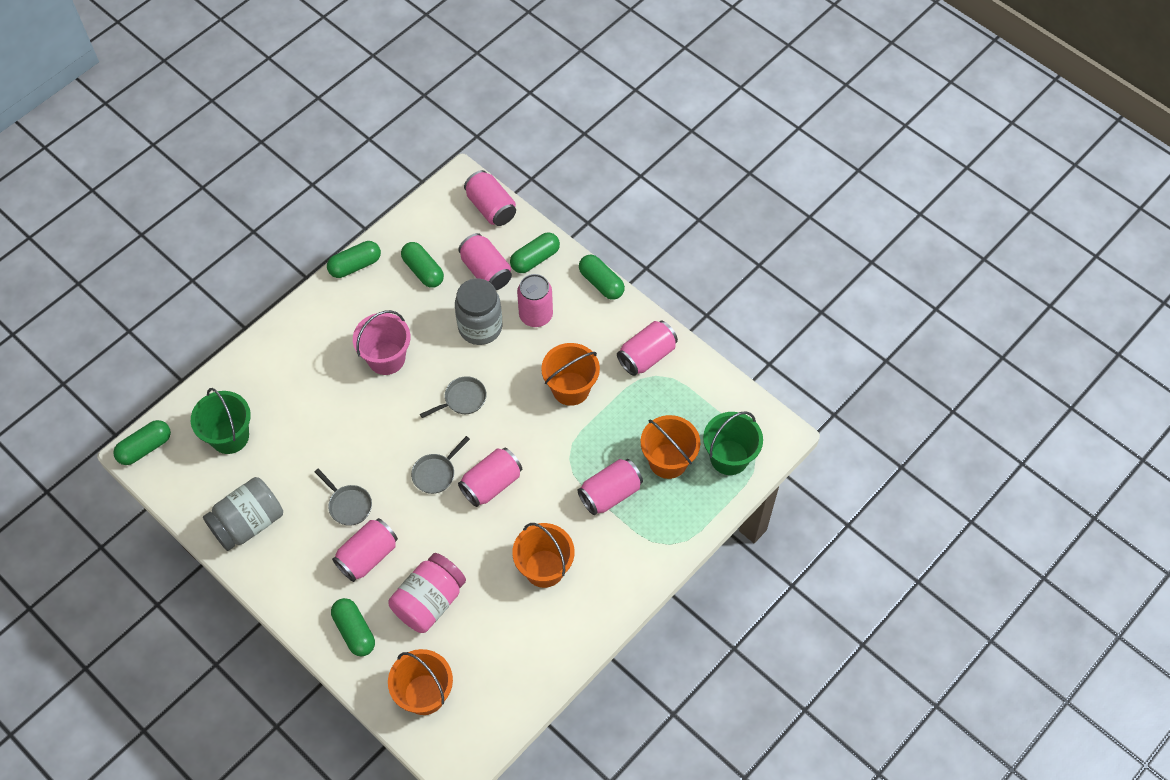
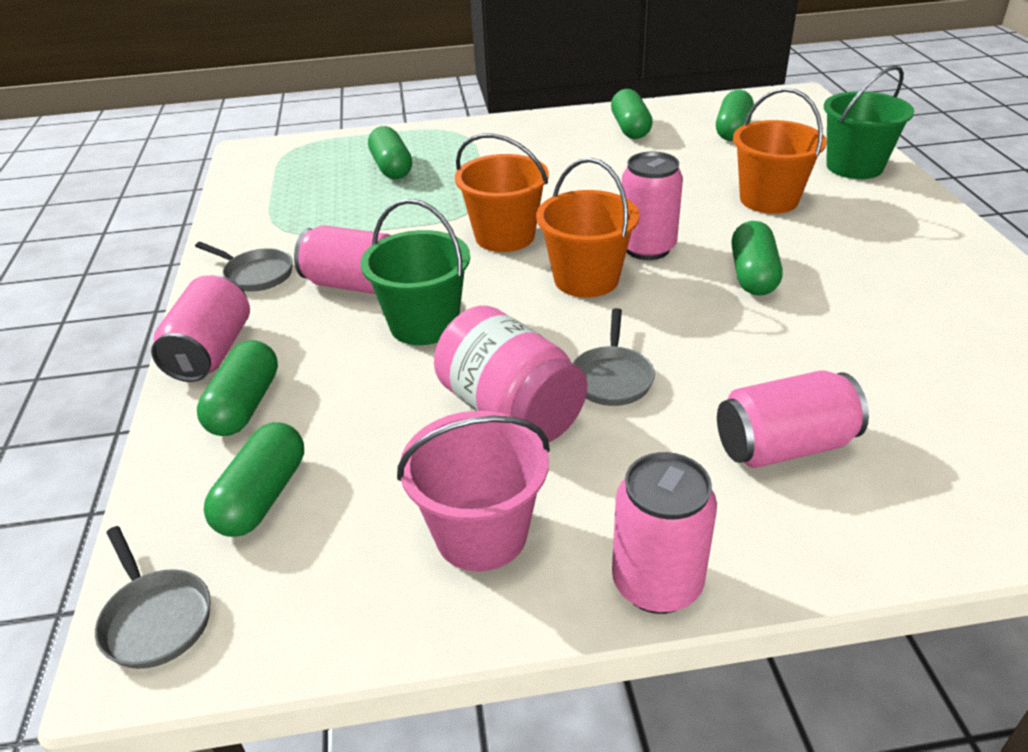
grey jar: [203,477,283,551] [455,278,502,345] = 2 -> none = 0
orange bucket: [388,649,453,715] [512,523,574,588] [541,343,600,406] [641,415,700,479] = 4 -> [455,134,549,252] [536,158,639,298] [733,88,827,214] = 3
pink can: [332,518,398,582] [458,233,512,290] [458,448,522,507] [464,170,516,226] [517,274,553,327] [578,459,643,515] [617,321,678,376] = 7 -> [151,275,250,382] [294,225,391,294] [612,452,717,614] [622,152,683,260] [717,370,869,468] = 5

